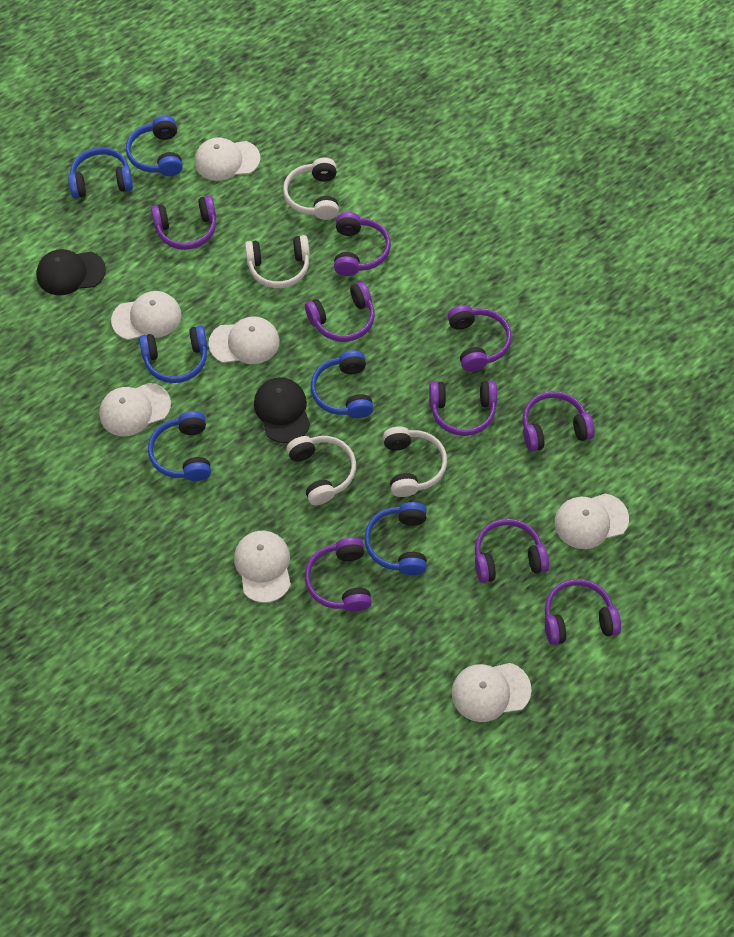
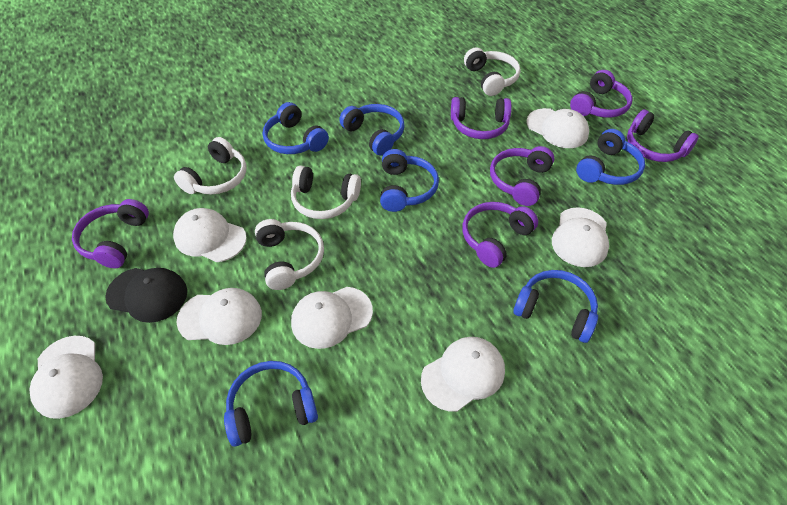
black cap: [36,249,106,295] [254,377,310,443] = 2 -> [106,268,187,323] = 1
purple headphones: [151,196,216,250] [305,282,375,342] [305,537,372,612] [334,212,391,276] [429,380,497,436] [447,305,512,372] [475,519,549,583] [523,391,595,452] [545,579,621,645] = 9 -> [72,199,149,268] [451,97,512,139] [462,202,538,268] [490,146,555,206] [570,70,632,118] [627,109,699,162] = 6

